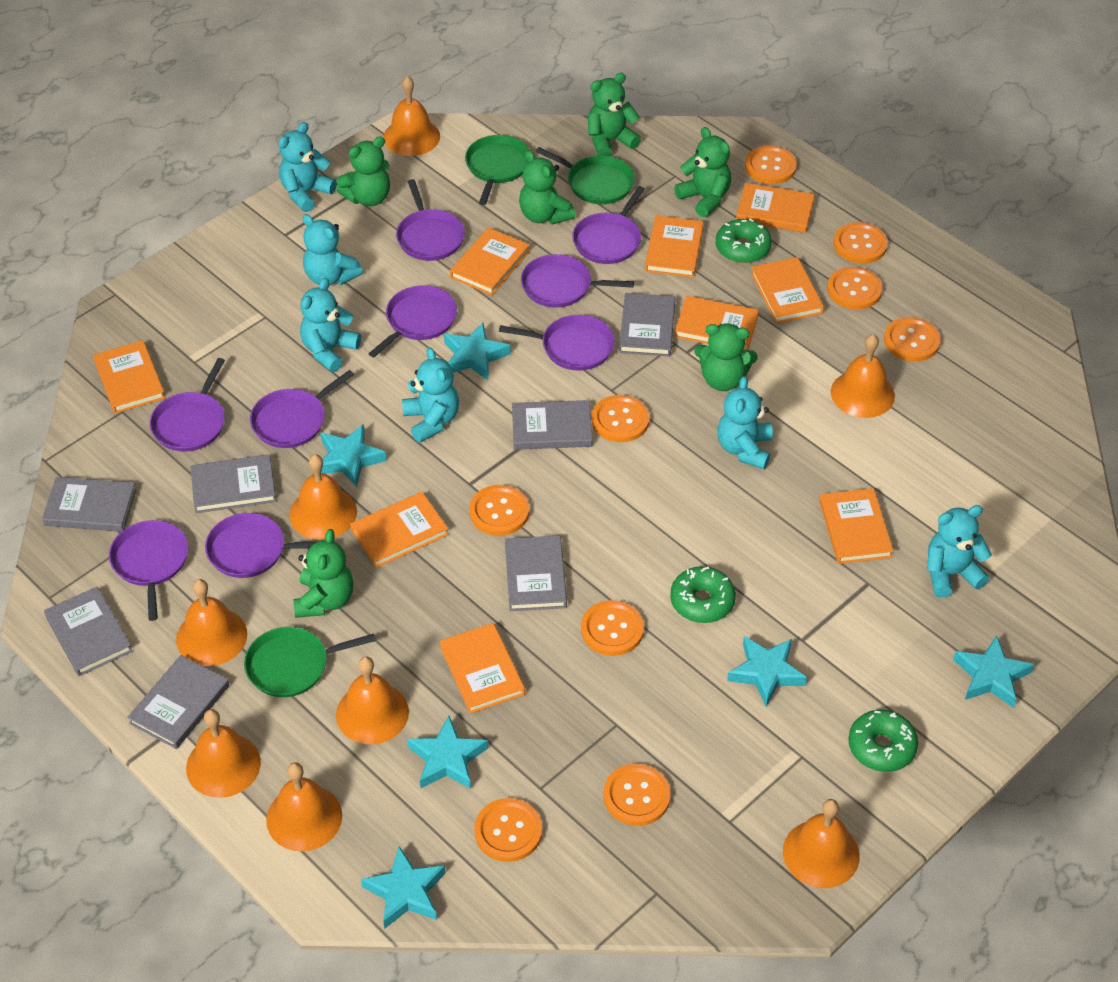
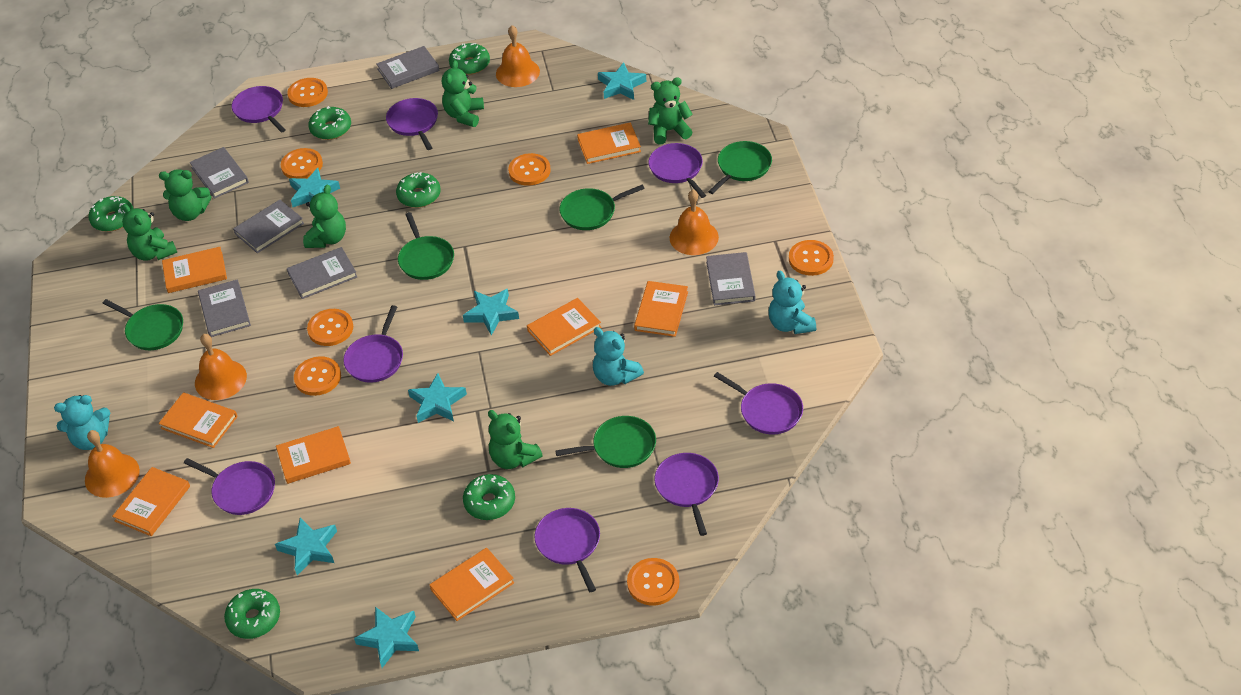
green donut: [670,566,736,623] [716,219,772,263] [848,710,918,772] = 3 -> [88,196,133,232] [224,589,280,639] [308,106,351,140] [396,172,440,208] [449,43,490,75] [463,474,515,520] = 6
green pan: [244,627,376,697] [465,135,530,205] [536,147,635,204] = 3 -> [103,299,183,350] [398,212,454,280] [555,416,656,468] [559,184,645,230] [708,141,772,194] = 5
grey book: [42,477,136,532] [44,587,133,676] [127,655,229,749] [190,454,276,513] [505,535,567,611] [512,400,593,450] [619,293,675,357] = 7 -> [190,147,249,199] [198,279,251,337] [233,200,304,253] [287,247,357,299] [376,46,440,89] [706,252,755,305] = 6
orange bell: [176,579,247,666] [186,709,261,798] [266,762,342,851] [290,454,357,540] [336,657,409,744] [383,76,440,156] [783,799,860,888] [831,334,895,418] = 8 -> [85,430,140,498] [195,334,247,400] [496,25,540,87] [670,190,719,255] = 4
orange book: [93,340,165,414] [350,492,449,568] [440,623,525,714] [450,228,530,295] [645,216,704,278] [675,296,759,350] [736,183,815,233] [751,257,824,324] [819,488,894,564] = 9 -> [112,467,190,536] [159,392,238,448] [162,247,227,293] [276,426,351,484] [430,548,514,621] [527,298,601,356] [577,122,641,164] [634,281,688,337] = 8
orange button: [469,485,529,536] [474,798,542,862] [581,600,644,656] [592,395,650,442] [604,764,671,826] [745,145,797,184] [827,267,883,310] [834,222,888,264] [884,317,941,361] = 9 -> [281,148,323,179] [287,78,328,107] [294,356,341,396] [307,309,353,346] [508,153,551,186] [627,558,679,606] [789,240,834,276] = 7
purple pan: [109,520,188,621] [150,358,225,452] [205,513,316,578] [250,370,354,448] [369,285,457,358] [396,179,465,261] [499,315,615,371] [521,254,634,308] [572,186,645,264] = 9 -> [184,458,275,515] [232,86,286,133] [343,305,403,383] [386,98,438,150] [534,508,600,592] [648,143,706,198] [654,453,719,536] [714,372,803,434] = 8
turquoise teddy bear: [279,122,337,212] [300,278,361,372] [303,214,363,286] [402,347,459,443] [717,376,773,469] [927,505,992,598] = 6 -> [54,395,110,450] [593,327,644,386] [769,271,816,334] = 3

